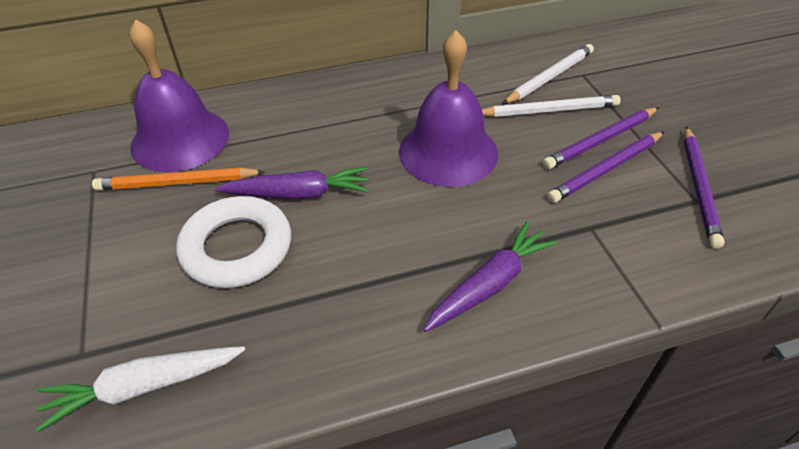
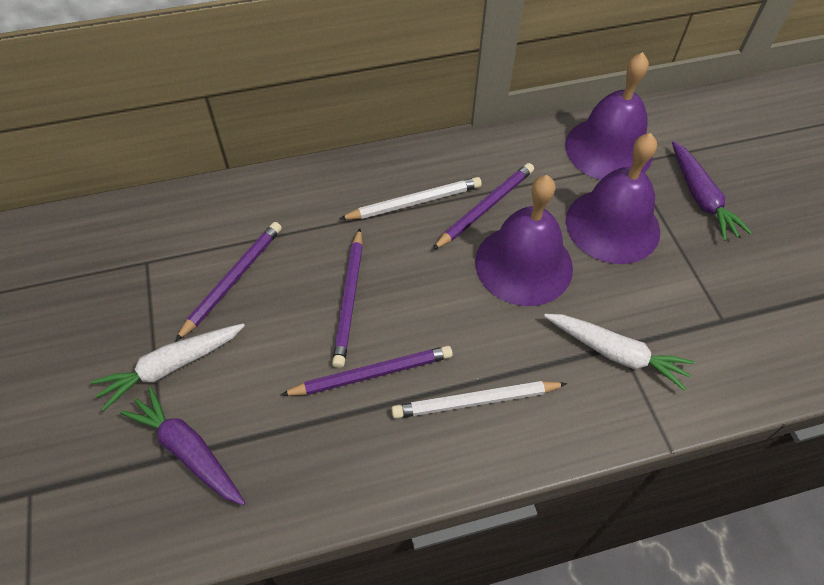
orange pencil: [92,167,265,191] = 1 -> none = 0
purple bell: [129,19,229,172] [399,30,498,187] = 2 -> [475,175,573,306] [565,52,653,180] [566,133,660,264] = 3
purple pencil: [543,107,659,169] [547,132,664,203] [684,126,725,249] = 3 -> [175,222,282,342] [281,346,453,396] [332,228,363,368] [432,163,534,250] = 4
white carrot: [35,346,245,432] = 1 -> [91,323,245,411] [544,314,695,391] = 2
white ring: [176,196,291,288] = 1 -> none = 0

